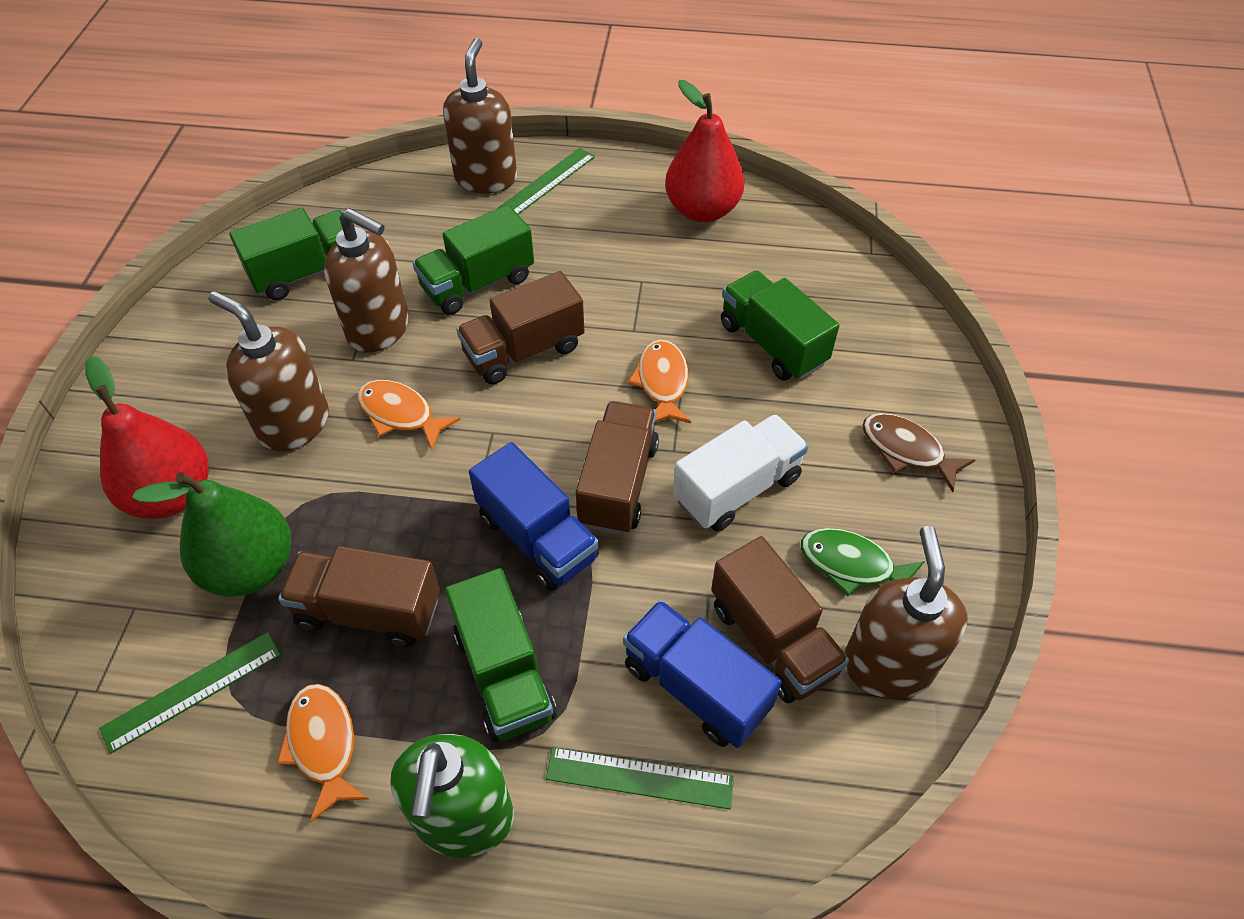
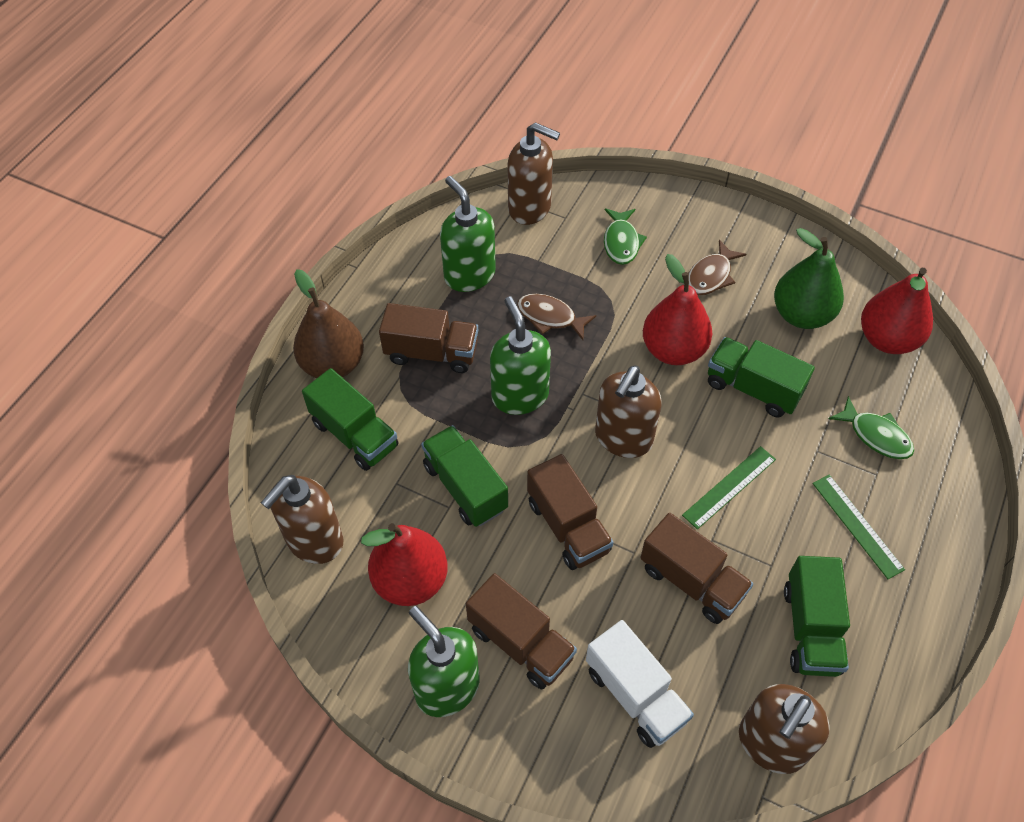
blue truck: [469,442,599,591] [623,600,782,748] = 2 -> none = 0
brown fish: [862,413,975,492] = 1 -> [517,294,596,340] [689,240,746,295] = 2
brown pear: none = 0 -> [293,269,364,378] = 1
green fish: [801,528,925,596] = 1 -> [604,208,647,265] [829,396,914,459] = 2
green ruler: [99,632,280,754] [498,148,595,214] [546,747,734,809] = 3 -> [682,446,776,529] [813,475,905,579] = 2
green soap dispenser: [391,734,514,857] = 1 -> [408,606,480,717] [440,176,496,292] [490,296,551,415] = 3
orange fish: [277,684,369,823] [357,380,461,450] [628,340,691,423] = 3 -> none = 0
red pear: [85,356,209,519] [665,80,745,222] = 2 -> [361,523,448,606] [643,254,712,365] [861,268,933,354] = 3

